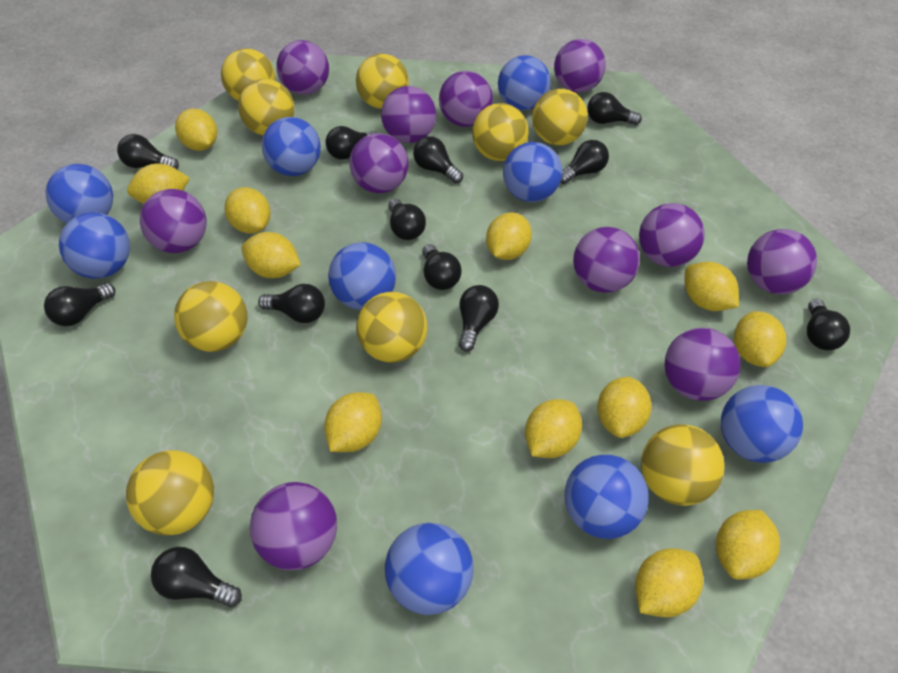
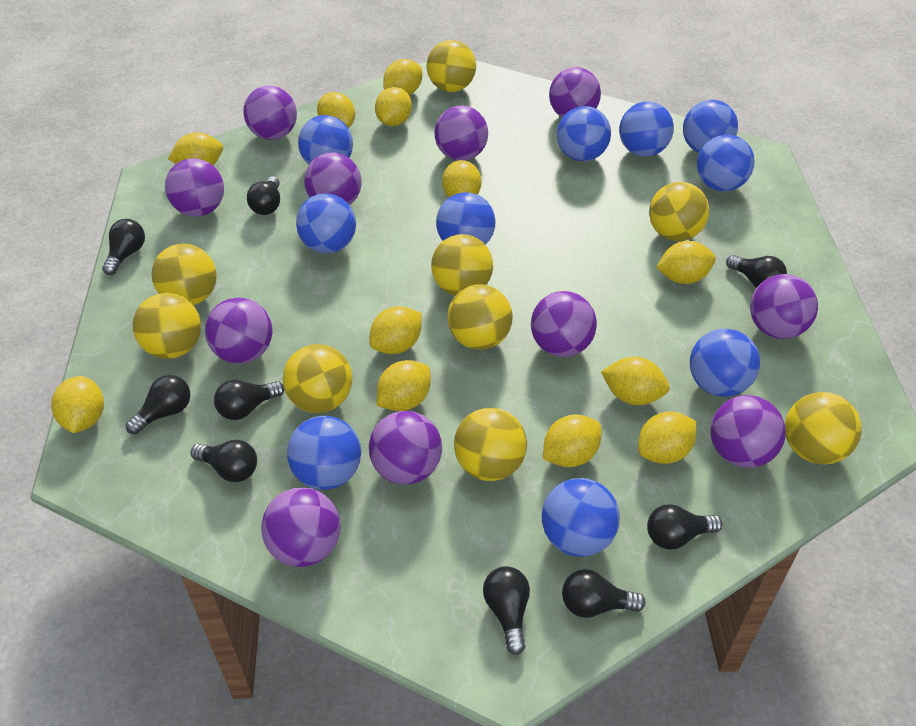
black light bulb: [44,283,116,326] [117,134,179,169] [151,547,242,607] [258,284,325,323] [325,126,376,160] [388,199,426,240] [413,136,463,183] [422,244,461,290] [459,285,499,351] [560,140,609,184] [587,92,642,125] [807,299,850,350] = 12 -> [102,219,145,275] [126,375,190,434] [191,440,257,482] [214,380,284,420] [247,176,280,215] [483,566,530,655] [562,569,645,618] [647,504,722,549] [726,255,787,288] = 9
blue ball: [45,164,113,223] [59,212,130,279] [262,117,321,176] [328,242,396,310] [385,523,474,615] [498,55,551,110] [503,142,562,202] [564,455,649,539] [721,385,803,463] = 9 -> [287,416,361,490] [296,193,356,253] [298,115,353,164] [436,192,495,245] [542,478,620,557] [557,106,611,161] [619,101,674,157] [683,100,738,153] [690,329,760,397] [697,135,755,191] = 10

